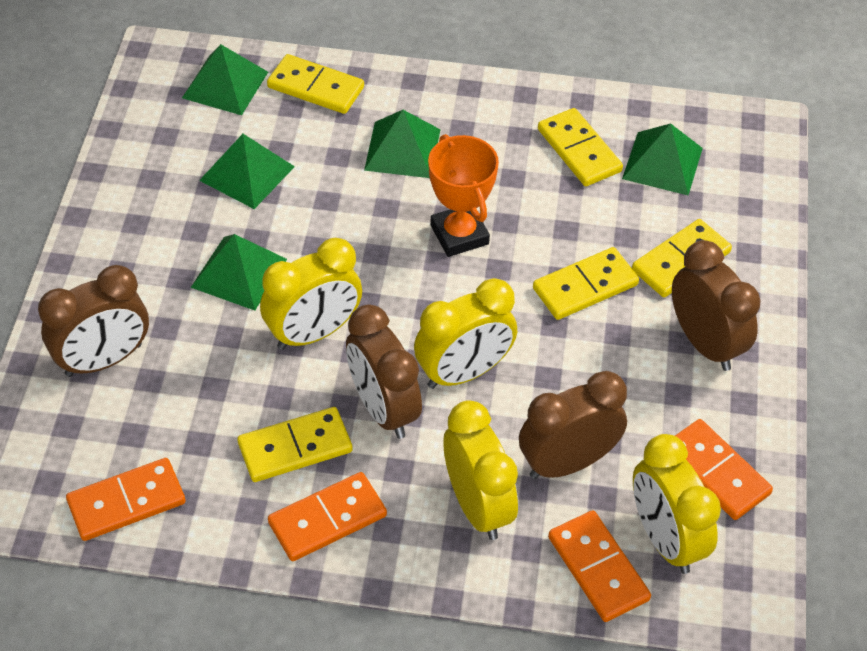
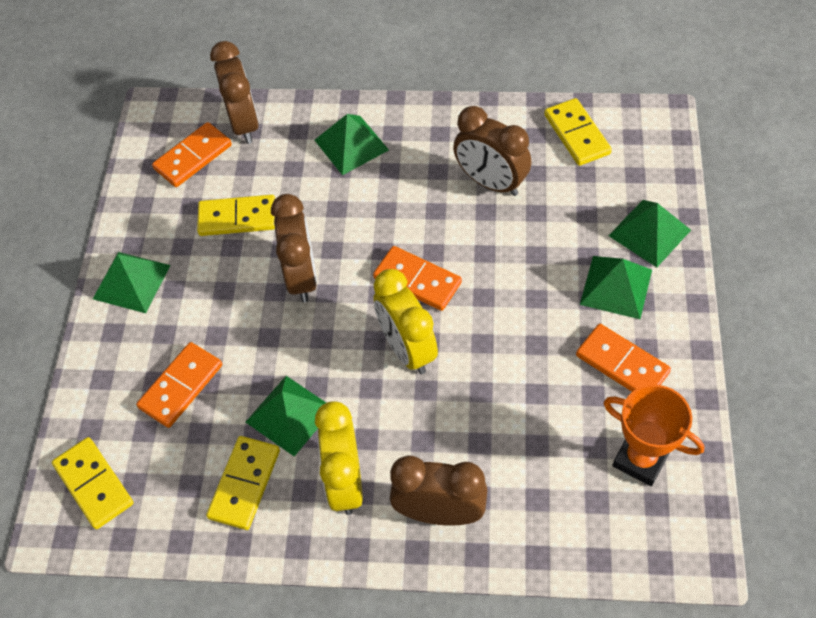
yellow clock: [260,238,362,350] [414,278,517,389] [444,400,518,540] [633,434,721,574] = 4 -> [315,401,363,515] [373,269,438,374] = 2
yellow domino: [238,407,353,482] [267,54,364,114] [533,247,639,320] [538,108,623,186] [632,219,732,297] = 5 -> [52,437,134,529] [197,195,275,236] [206,436,280,530] [544,98,612,166] = 4

